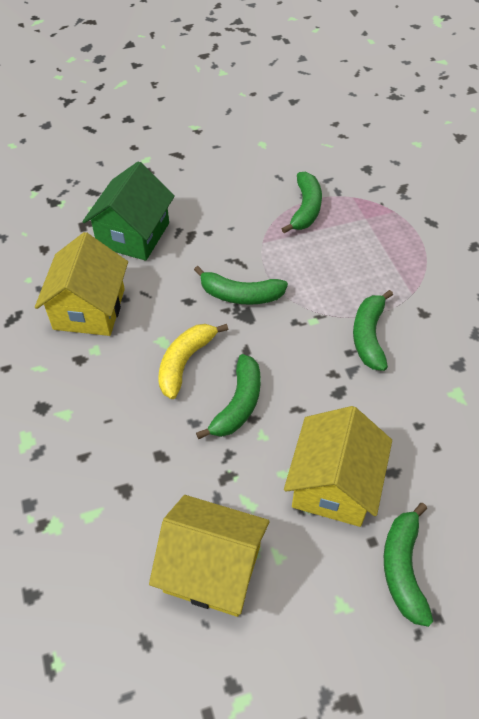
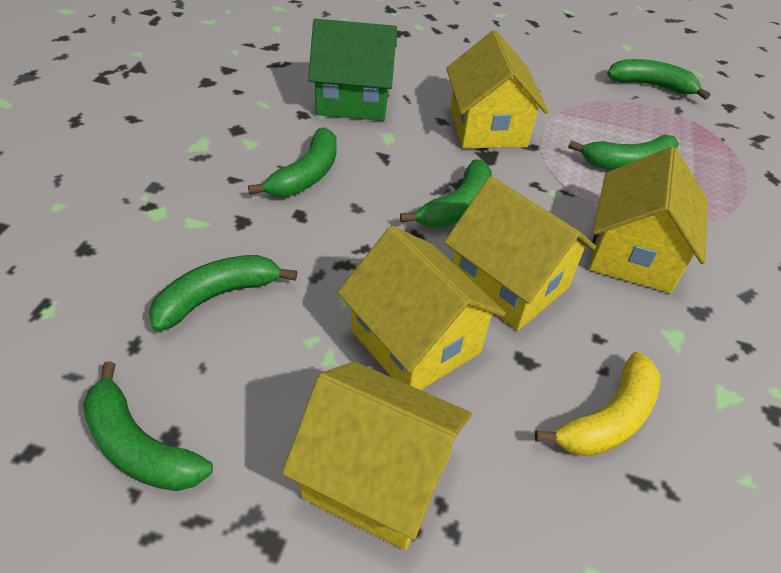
green banana: [194,266,288,305] [196,354,261,439] [282,172,322,234] [353,290,393,371] [384,503,433,627] = 5 -> [83,361,213,491] [149,255,297,332] [248,128,337,196] [400,159,492,228] [568,135,679,170] [607,59,710,100] = 6
yellow house: [35,232,128,336] [149,495,270,617] [284,406,392,527] = 3 -> [282,362,472,550] [338,226,506,390] [444,176,596,331] [446,30,549,148] [589,147,708,293] = 5

